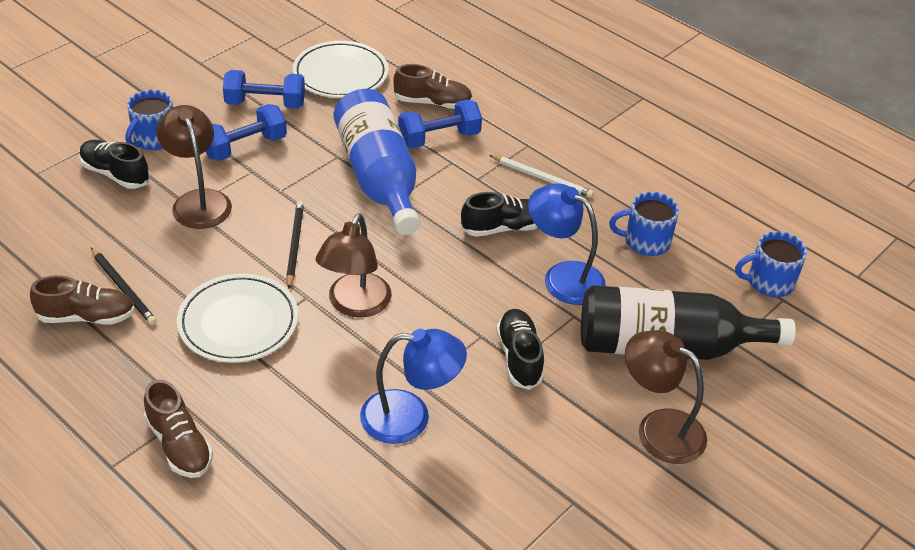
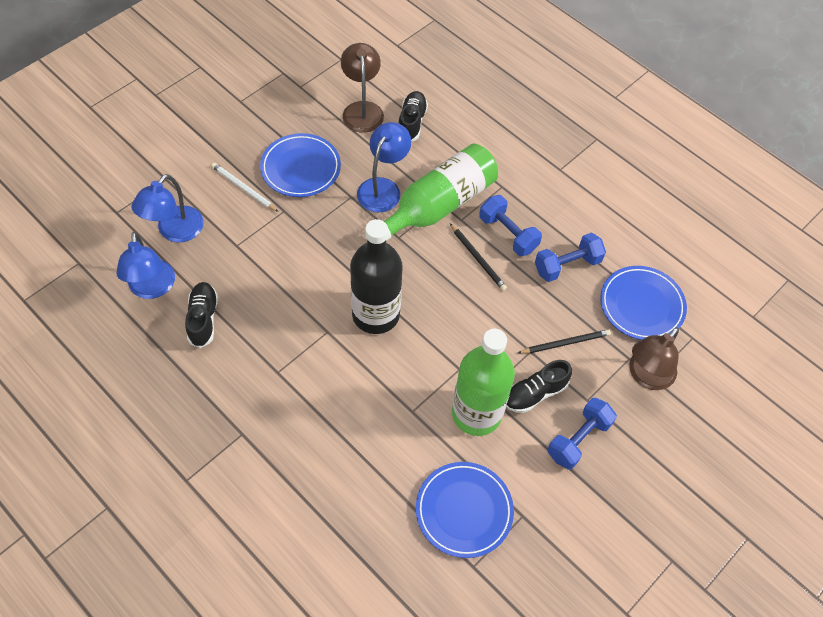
blue bottle: [334,89,420,235] = 1 -> none = 0
blue lamp: [360,329,467,444] [528,183,606,305] = 2 -> [116,232,175,299] [131,174,204,242] [357,122,411,212] = 3
blue mug: [126,89,173,150] [609,191,679,256] [735,231,807,297] = 3 -> none = 0
blue plate: none = 0 -> [260,133,341,197] [416,462,514,558] [600,266,687,340] = 3
brown lamp: [156,105,232,229] [316,213,392,318] [625,330,707,464] = 3 -> [341,43,384,133] [629,327,679,390] = 2
brown shoe: [30,275,135,324] [144,380,213,478] [393,64,473,109] = 3 -> none = 0
green bottle: none = 0 -> [384,144,498,241] [452,329,515,436] = 2
white plate: [177,274,298,363] [293,41,389,98] = 2 -> none = 0

